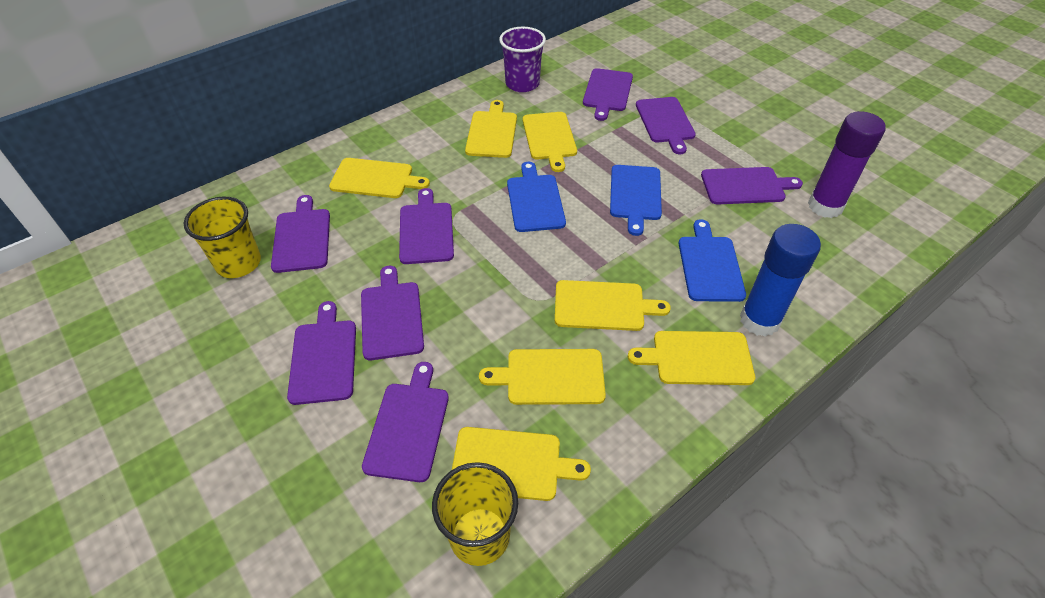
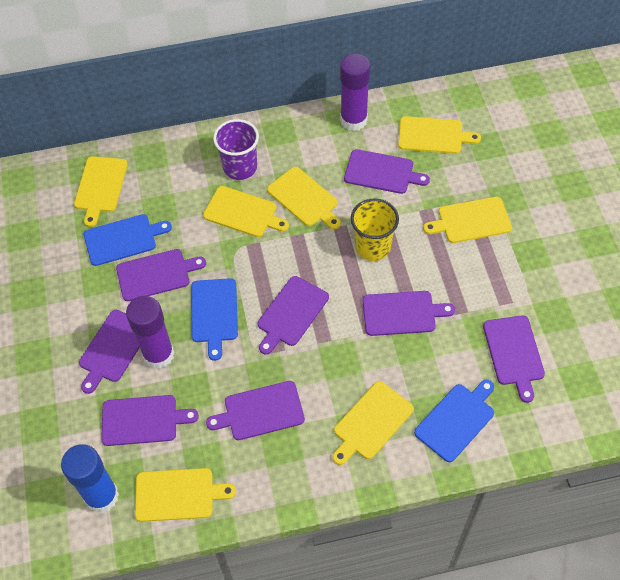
purple glue stick: [808,111,886,218] = 1 -> [126,296,174,369] [340,54,370,131] = 2
yellow cup: [183,197,261,278] [432,462,518,566] = 2 -> [351,198,399,261] = 1

